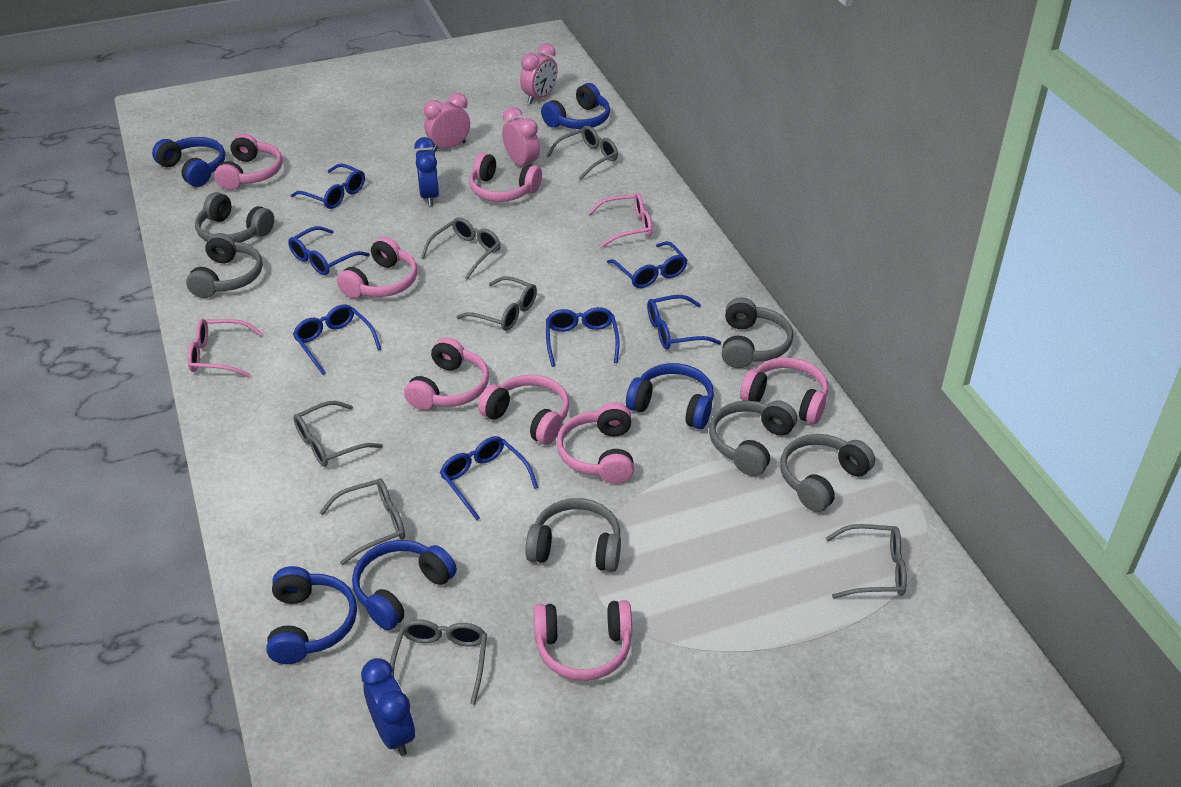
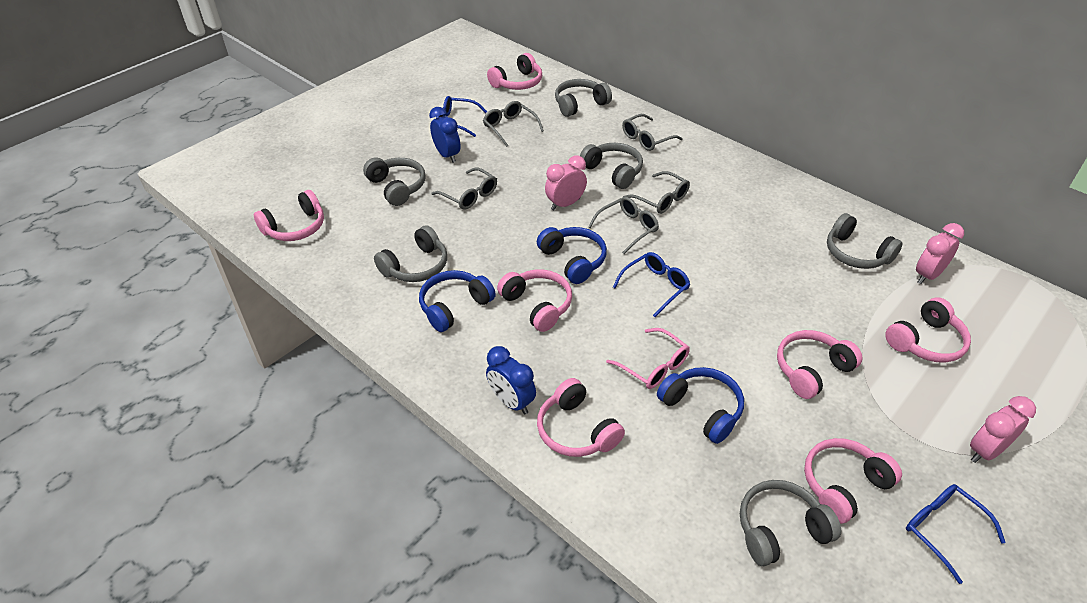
blue glasses: [288,226,370,275] [291,164,365,209] [293,304,381,375] [440,436,538,520] [546,307,620,367] [607,241,687,288] [647,295,721,349] = 7 -> [436,96,487,137] [613,252,690,317] [906,484,1006,584] = 3
blue headphones: [152,137,225,187] [266,566,357,664] [352,540,457,630] [541,83,610,129] [626,363,714,429] = 5 -> [419,270,496,332] [537,227,607,284] [657,367,744,444] = 3
grey glasses: [293,401,383,467] [319,479,405,565] [390,619,487,705] [421,217,501,280] [457,276,537,331] [547,126,618,180] [826,524,907,599] = 7 -> [432,167,497,210] [483,101,544,147] [588,197,659,254] [622,114,683,151] [623,171,690,214] = 5
pink glasses: [187,319,263,377] [588,193,652,247] = 2 -> [606,328,690,389] = 1
pink headphones: [214,134,283,190] [337,237,417,298] [404,337,489,410] [469,153,542,202] [478,375,569,445] [534,600,632,681] [556,402,634,484] [740,357,828,424] = 8 -> [254,190,324,241] [487,53,542,90] [497,269,572,332] [537,378,625,457] [777,330,862,399] [804,438,902,524] [885,297,971,363] = 7

